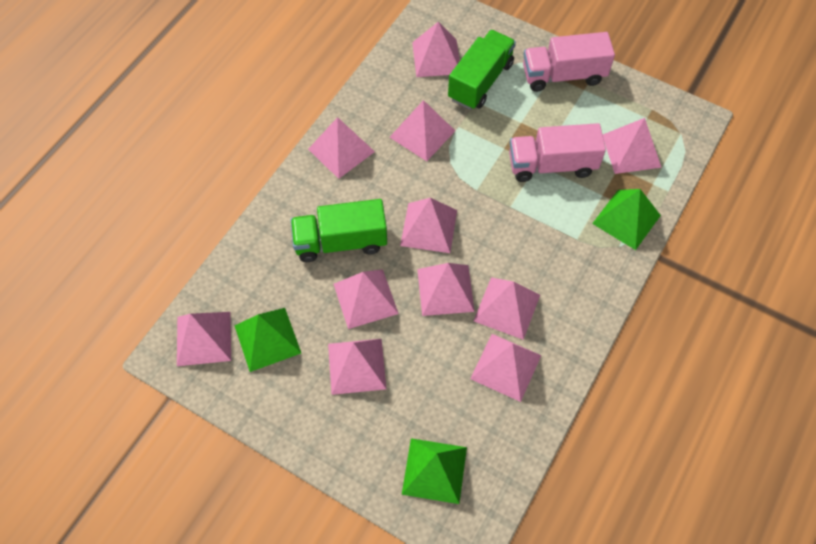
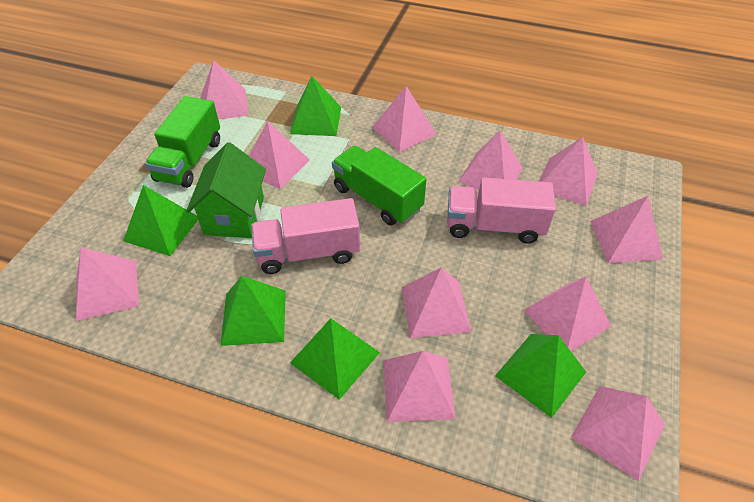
green house: none = 0 -> [186,142,266,238] = 1
green pyramid: [234,308,301,372] [402,438,467,504] [592,189,661,250] = 3 -> [123,185,198,256] [221,276,286,346] [290,76,341,136] [290,318,380,400] [495,334,586,418] = 5

